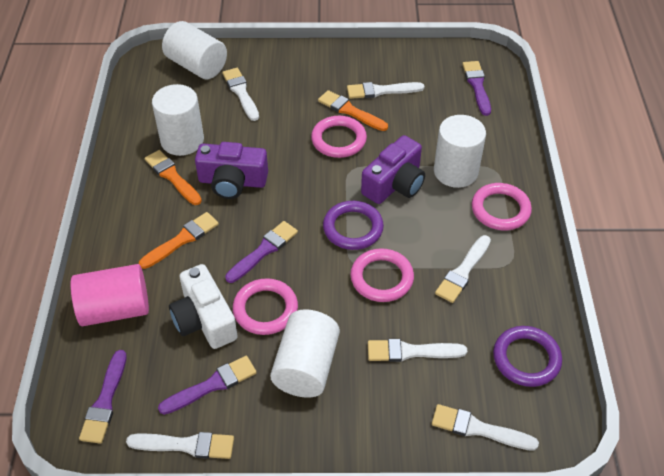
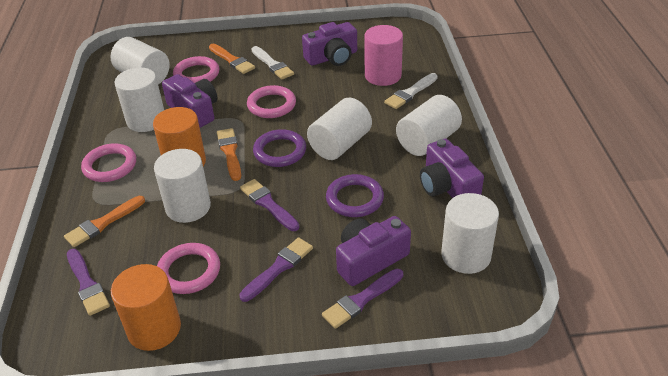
orange cylinder: none = 0 -> [111,264,181,351] [153,107,206,166] = 2
purple camera: [195,142,268,199] [361,135,425,204] = 2 -> [162,74,217,128] [302,22,357,66] [336,216,411,286] [420,139,484,198] = 4
white brush: [126,432,234,459] [222,68,259,121] [347,82,424,99] [368,339,467,362] [432,404,539,451] [435,235,491,303] = 6 -> [251,46,294,80] [384,73,438,109] = 2
white camera: [169,264,238,349] = 1 -> none = 0
white cylinder: [152,84,204,156] [162,21,227,79] [270,309,340,398] [434,115,486,188] = 4 -> [111,37,170,84] [115,68,164,132] [154,149,211,223] [307,98,372,160] [396,95,462,156] [441,193,499,274] = 6

